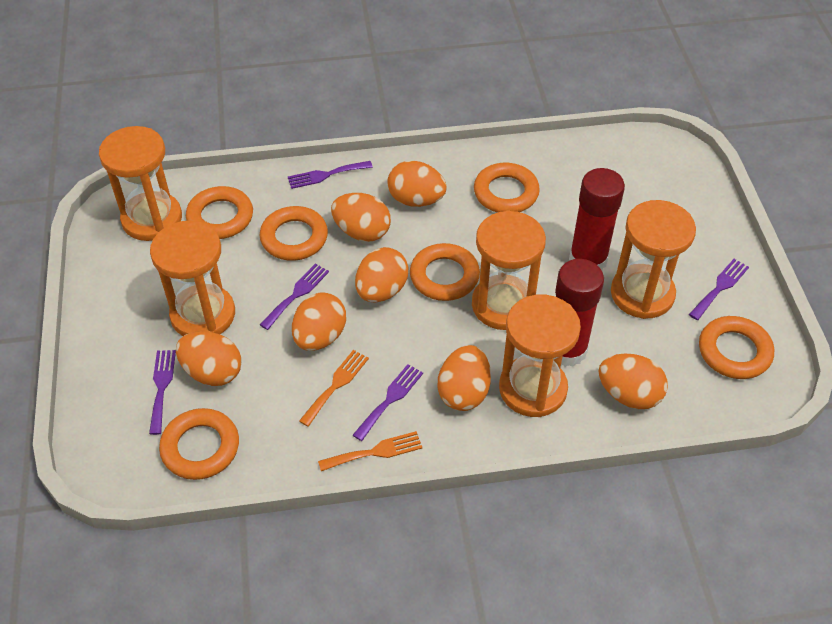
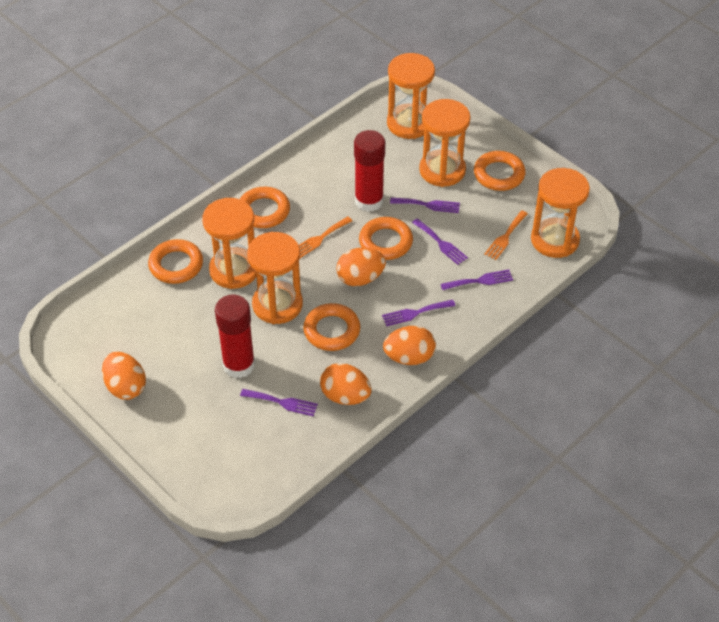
orange egg: [176,331,242,386] [292,292,346,351] [331,193,391,242] [355,247,408,303] [387,161,447,207] [438,345,491,411] [598,354,668,409] = 7 -> [102,352,146,400] [320,363,372,405] [336,247,386,286] [383,326,436,365] = 4
orange ring: [159,408,239,480] [186,186,253,239] [260,206,328,261] [410,243,480,301] [474,163,540,213] [699,316,774,379] = 6 -> [148,239,203,284] [240,187,290,228] [303,303,360,351] [359,217,413,260] [474,151,526,191] = 5

